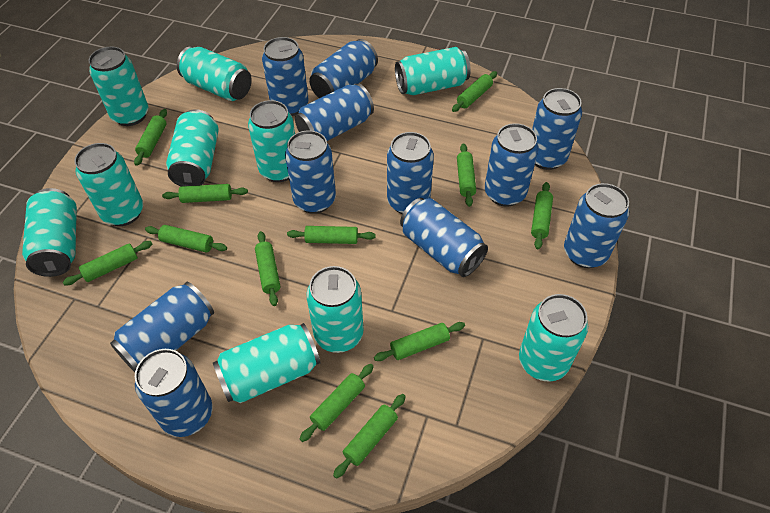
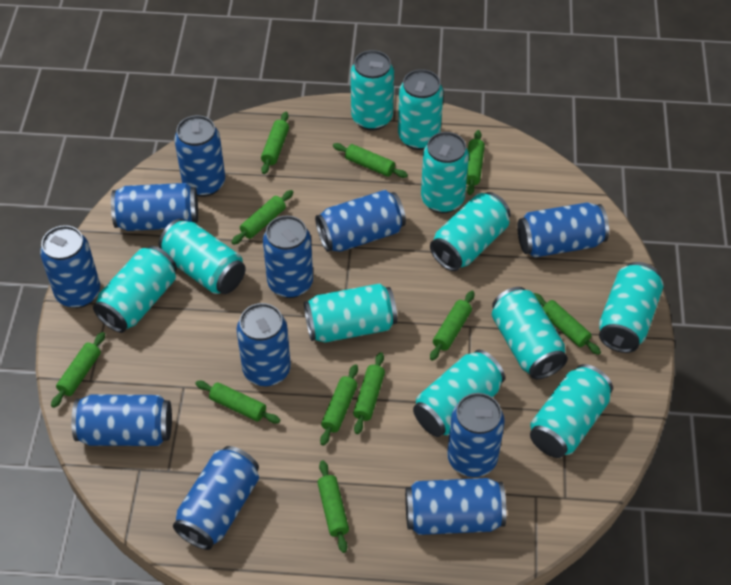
green rolling pin: [63,241,152,285] [134,109,167,166] [145,225,227,252] [162,184,248,203] [255,231,280,306] [287,226,376,244] [300,364,374,442] [333,394,406,479] [374,322,465,361] [452,71,497,112] [457,144,476,207] [531,182,553,249] = 12 -> [51,332,105,408] [195,380,280,424] [231,190,293,245] [261,112,289,174] [317,460,349,553] [320,364,358,446] [333,143,408,178] [353,352,385,434] [430,291,474,361] [466,130,485,195] [534,293,601,355] = 11
turquoise can: [22,188,77,277] [74,143,143,226] [89,47,148,126] [166,109,218,186] [177,46,252,101] [213,323,320,403] [248,100,295,182] [306,266,363,353] [395,47,471,95] [519,294,588,381] = 10 -> [93,246,177,333] [159,219,246,294] [304,283,397,343] [351,50,394,131] [398,69,443,150] [413,350,505,437] [421,132,469,213] [430,192,511,271] [492,287,568,379] [530,364,613,458] [599,262,664,353] = 11

